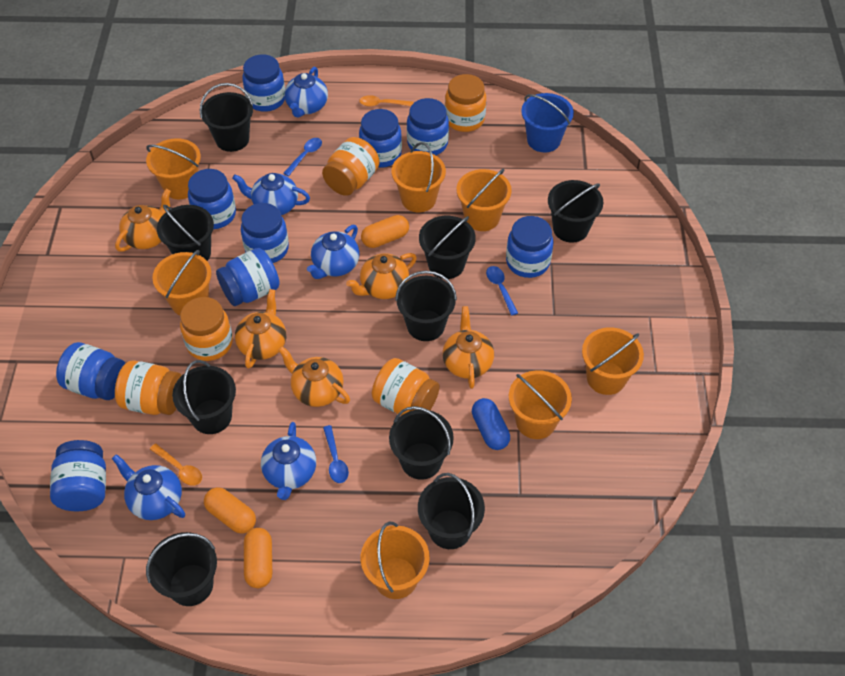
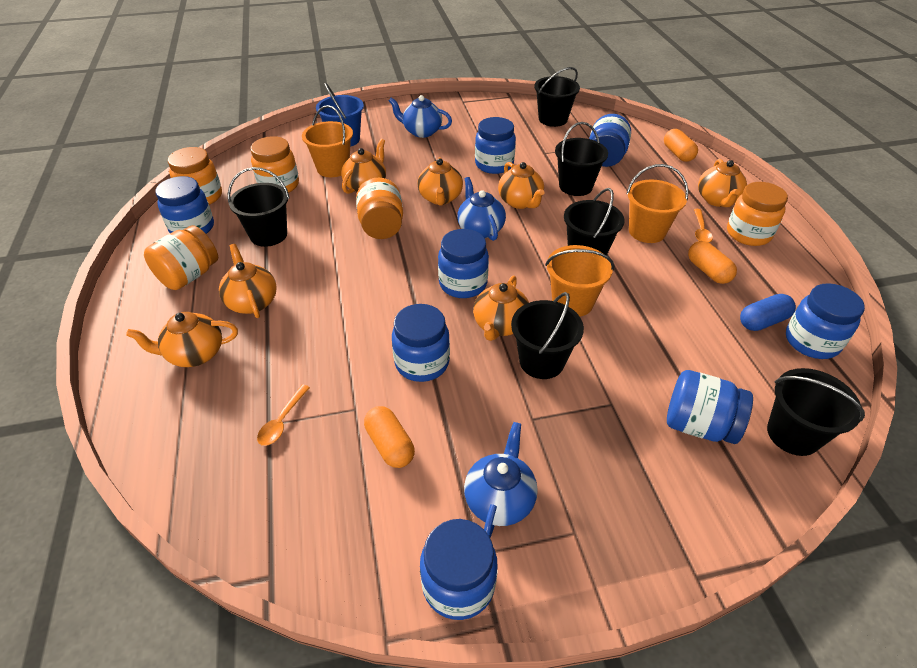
black bucket: [146,532,217,606] [157,205,214,261] [172,360,236,434] [200,83,253,152] [389,406,454,480] [395,271,457,341] [418,473,485,549] [419,216,476,279] [548,180,603,243] = 9 -> [228,167,290,247] [511,292,584,379] [534,67,580,127] [555,122,608,196] [564,188,625,255] [767,368,865,456] = 6
blue jar: [50,440,106,511] [56,342,125,400] [188,169,236,229] [216,248,280,306] [241,203,289,263] [242,54,285,112] [359,109,402,168] [407,98,449,155] [506,216,553,278] = 9 -> [155,176,214,234] [392,304,450,382] [420,519,497,620] [438,229,489,298] [475,117,516,174] [589,114,631,167] [667,370,753,444] [786,283,865,359] = 8
blue spoon: [283,138,322,176] [323,425,349,483] [486,266,518,315] = 3 -> none = 0
blue teapot: [112,454,185,520] [232,173,310,215] [261,422,316,500] [284,67,328,118] [307,225,360,279] = 5 -> [389,95,452,138] [457,177,506,241] [464,422,538,538] = 3
orange bucket: [146,138,201,199] [152,250,212,315] [361,522,430,599] [392,142,446,212] [456,168,512,231] [509,370,572,439] [582,327,644,395] = 7 -> [302,105,353,177] [545,245,614,317] [626,164,688,243] = 3
orange teapot: [115,189,171,252] [235,289,286,369] [278,346,350,407] [346,253,417,299] [442,306,494,389] = 5 -> [126,312,238,367] [219,244,277,318] [341,139,386,194] [417,157,463,205] [473,275,529,341] [498,162,544,209] [698,159,747,207] = 7

